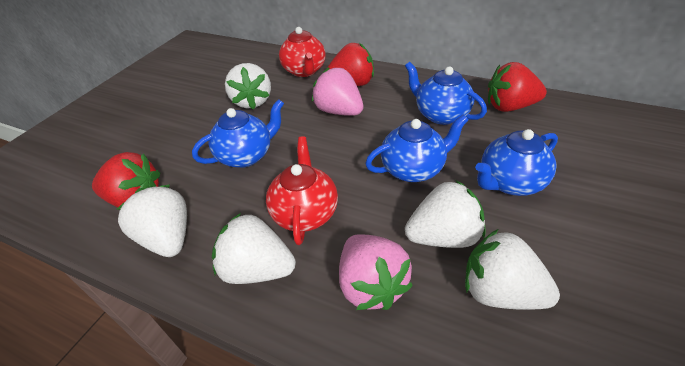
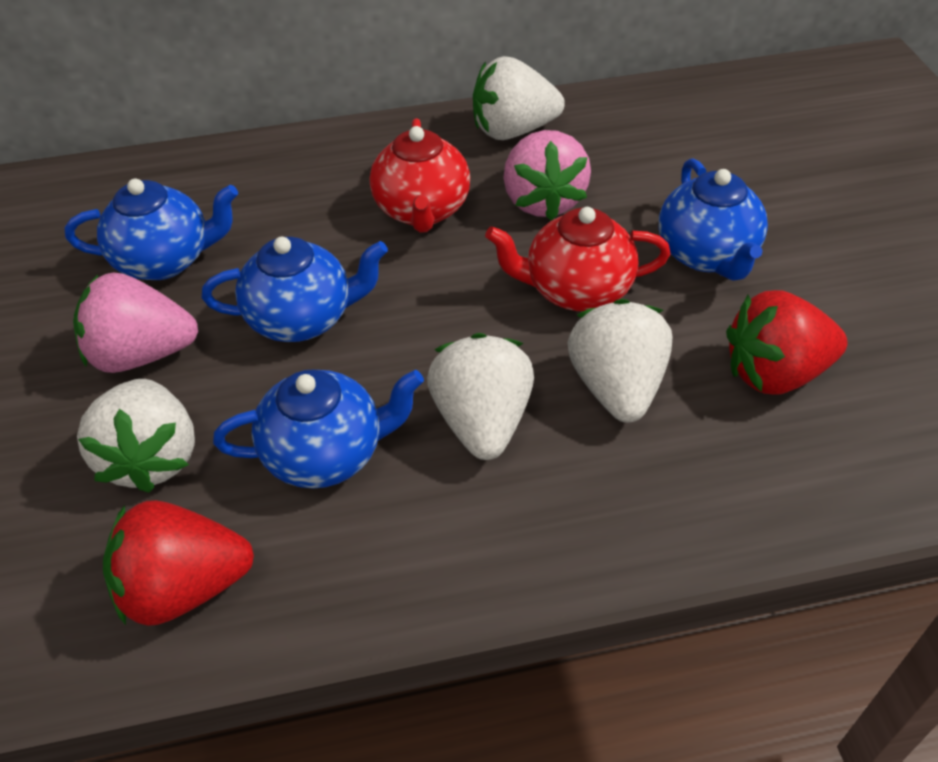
red strawberry: [92,152,160,207] [327,43,374,86] [488,62,547,112] = 3 -> [103,500,254,626] [726,290,847,395] = 2
white strawberry: [117,185,187,257] [212,213,296,284] [225,63,271,110] [405,180,486,248] [465,229,560,310] = 5 -> [77,379,195,493] [427,333,534,460] [473,56,565,140] [567,299,672,422] = 4

